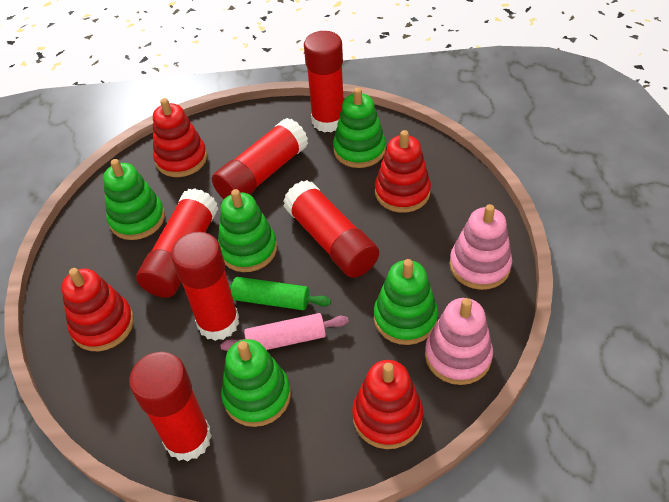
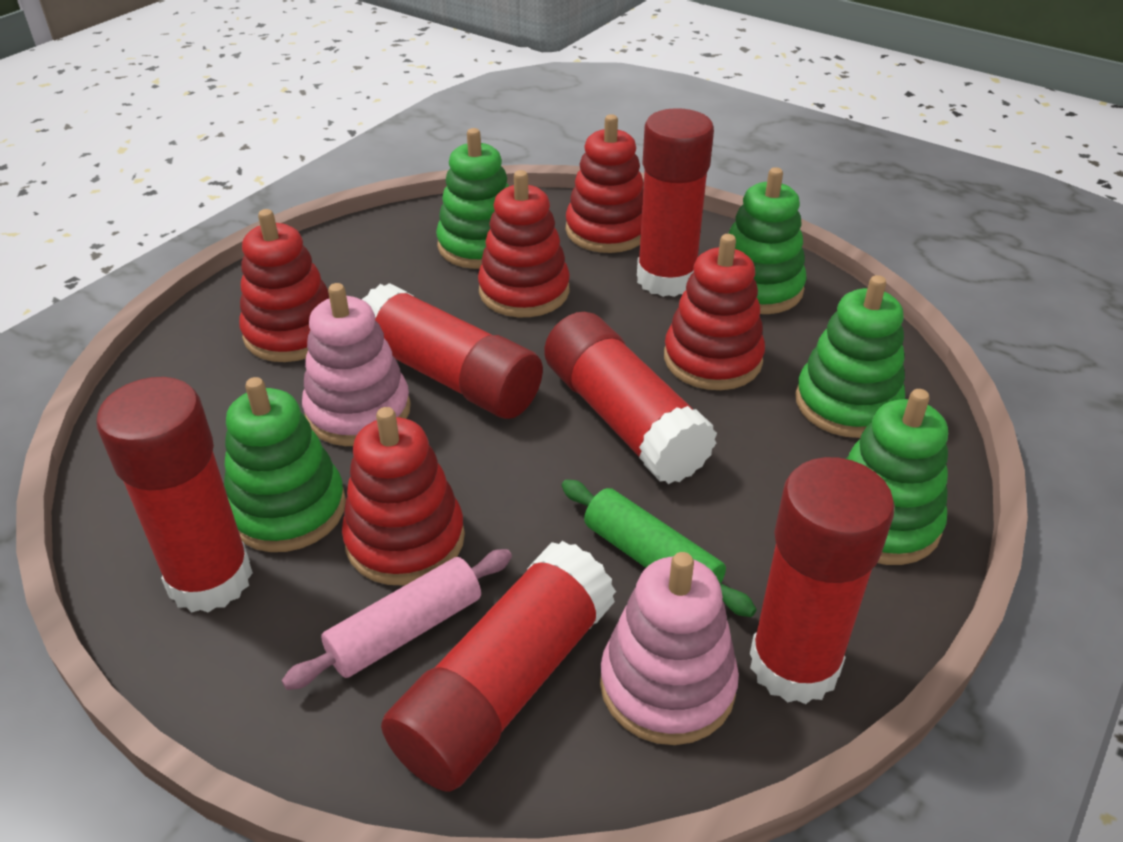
red stacking toy: [61,268,134,351] [153,98,207,177] [352,360,423,449] [375,130,431,213] = 4 -> [239,209,329,362] [342,407,465,586] [478,170,570,317] [566,114,644,253] [664,234,765,390] = 5

